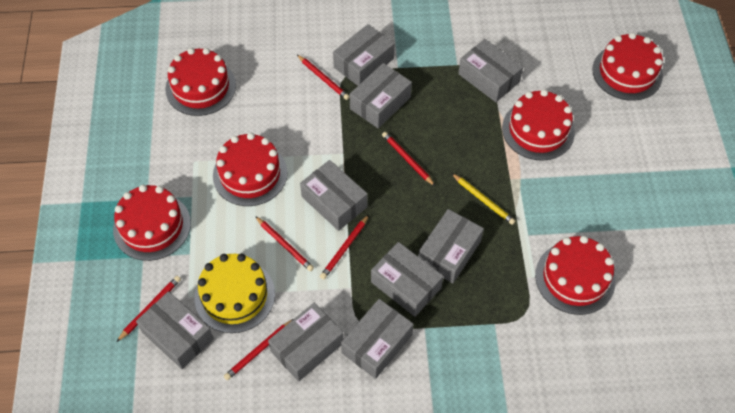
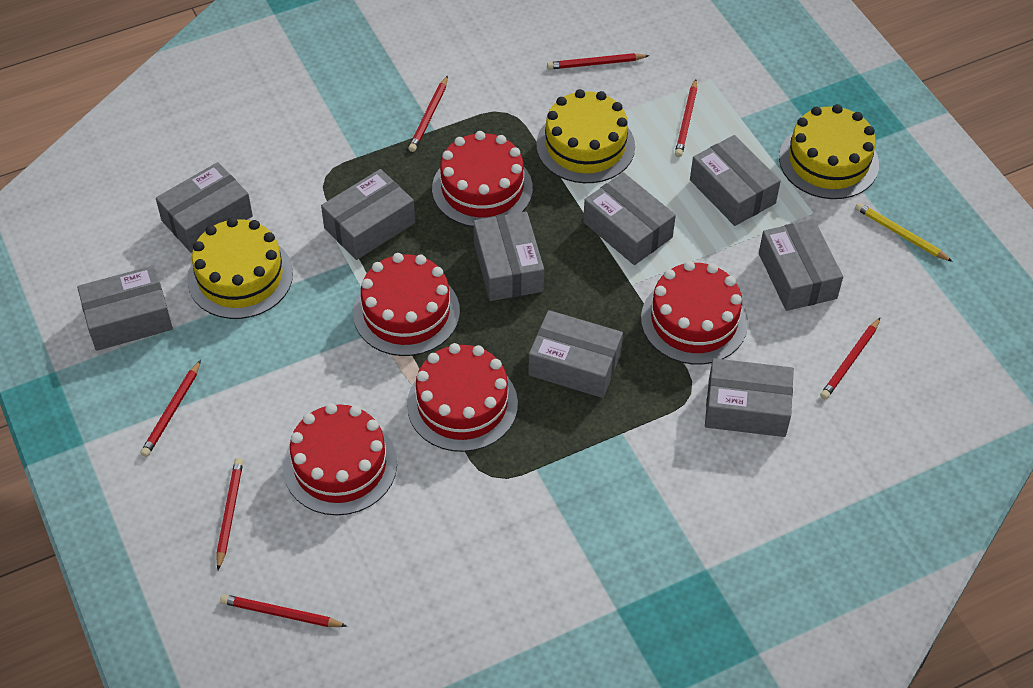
red cake: [113,185,191,261] [166,48,236,116] [213,133,287,206] [502,89,575,161] [535,236,615,315] [592,33,663,101] = 6 -> [283,403,397,515] [353,253,460,356] [407,343,518,452] [432,131,533,227] [641,261,748,364] = 5
red pencil: [117,276,181,342] [224,319,293,380] [255,216,314,271] [297,55,350,100] [320,215,369,279] [382,132,435,186] = 6 -> [140,360,201,457] [216,458,243,570] [220,594,347,627] [408,75,448,152] [547,53,650,70] [675,79,697,157] [820,318,880,399] = 7
yellow cake: [194,254,275,333] = 1 -> [187,217,293,319] [536,89,635,183] [779,104,879,199] = 3

